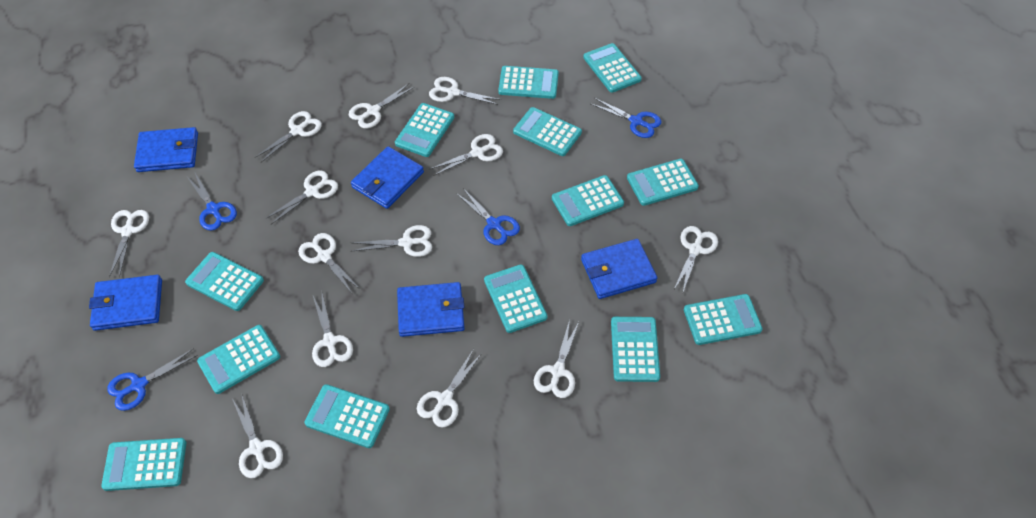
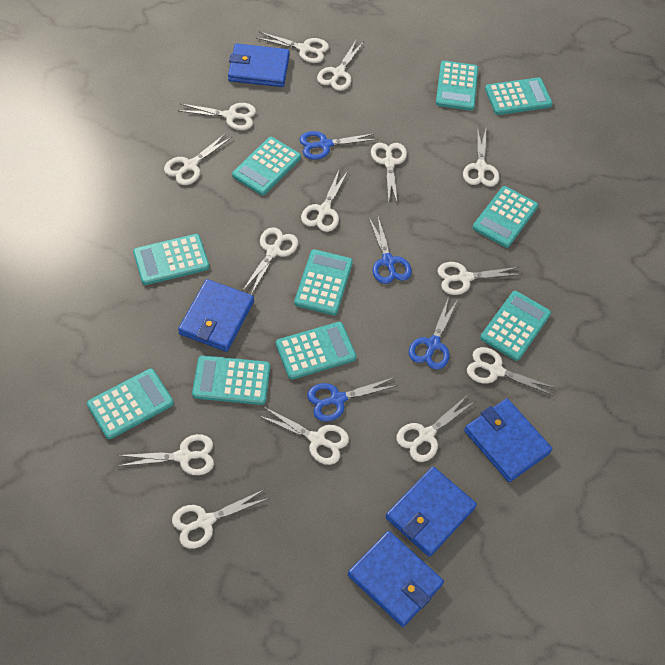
turquoise calculator: [101,438,186,491] [185,252,264,311] [197,325,280,394] [304,384,390,448] [395,103,454,157] [484,265,547,333] [498,66,559,99] [513,107,582,156] [552,175,624,226] [583,43,642,93] [611,317,660,382] [627,159,699,206] [684,294,762,345] = 13 -> [87,369,174,439] [133,234,209,285] [192,355,270,405] [232,137,301,195] [276,322,356,380] [294,249,353,315] [436,61,478,111] [472,186,538,248] [480,291,551,361] [485,78,553,115] = 10
white scissors: [109,210,149,278] [233,393,283,478] [255,111,322,163] [265,171,338,224] [298,233,361,293] [312,294,353,367] [349,83,414,128] [352,225,432,257] [417,349,482,428] [429,77,502,105] [430,134,503,176] [534,320,579,398] [673,226,718,294] = 13 -> [117,434,214,475] [164,133,232,185] [172,489,269,549] [180,103,256,130] [242,227,298,295] [257,32,329,63] [259,407,349,465] [301,168,348,232] [317,41,363,91] [371,143,407,205] [396,396,474,462] [437,262,522,295] [463,126,499,187] [467,347,556,396] = 14

